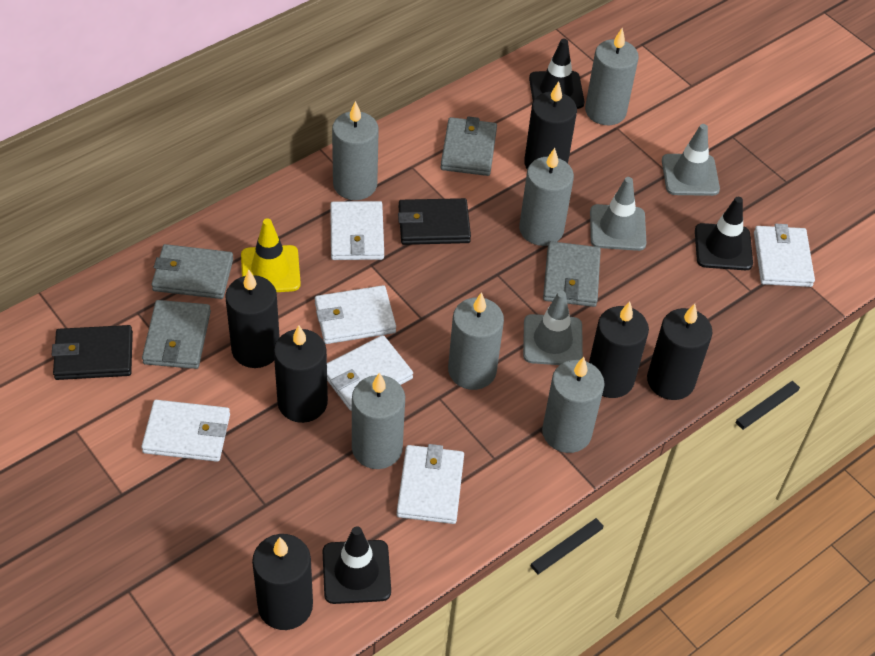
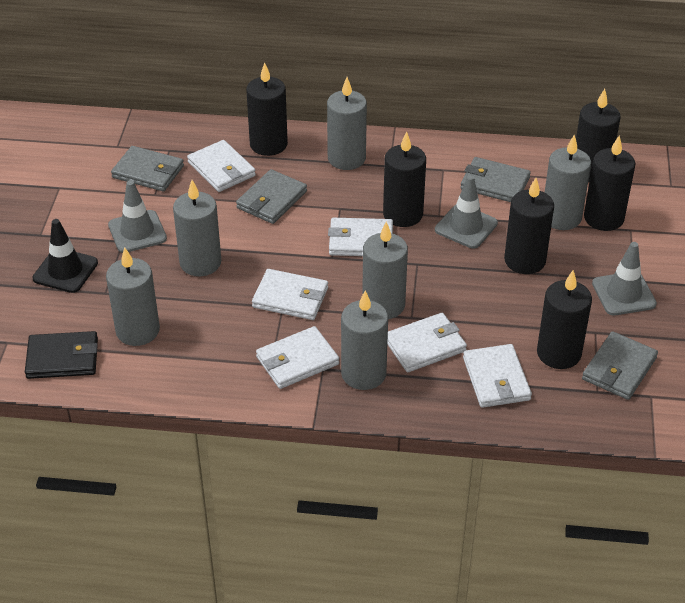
black traffic cone: [323,526,391,604] [529,39,584,109] [695,197,753,270] = 3 -> [33,219,98,293] = 1
black wallet: [52,325,133,380] [398,198,471,245] = 2 -> [25,331,98,379] = 1
yellow traffic cone: [241,218,301,292] = 1 -> none = 0

